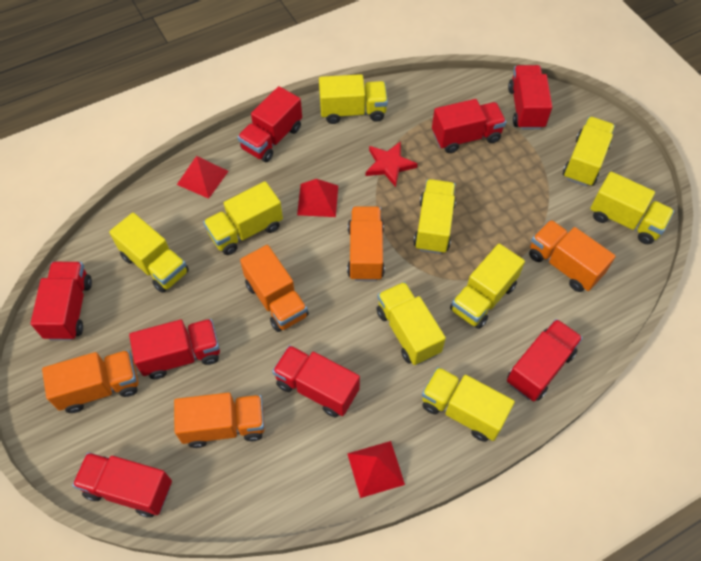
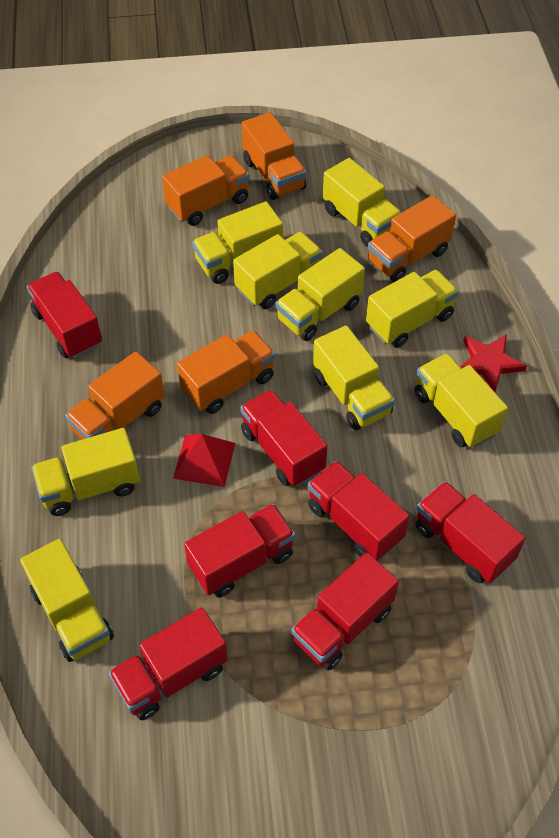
red pyramid: [177,156,229,199] [297,179,338,217] [347,441,405,498] = 3 -> [173,434,235,487] = 1
red truck: [31,262,92,340] [72,452,172,517] [129,319,220,379] [238,86,302,162] [272,345,360,417] [432,99,506,153] [507,319,583,401] [508,65,552,130] = 8 -> [27,272,102,358] [108,608,228,720] [184,504,296,597] [240,389,327,487] [291,552,399,670] [308,461,410,561] [416,481,525,583] = 7

